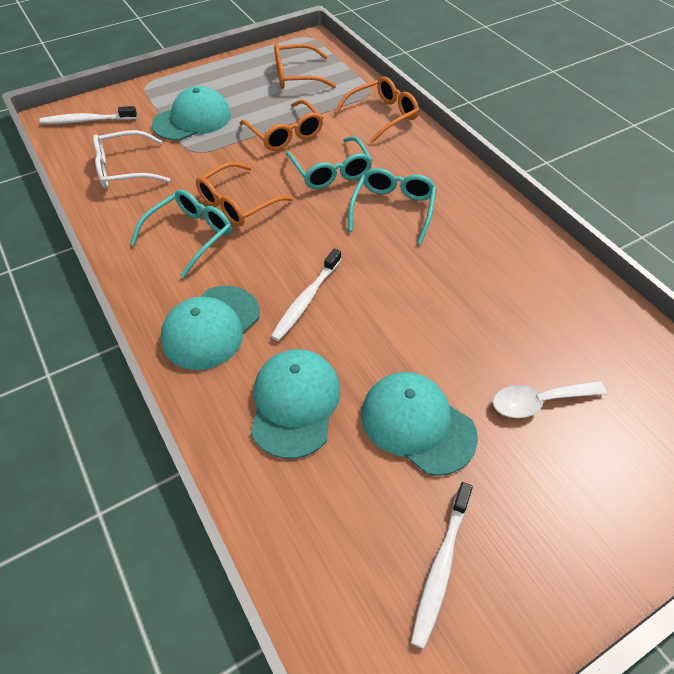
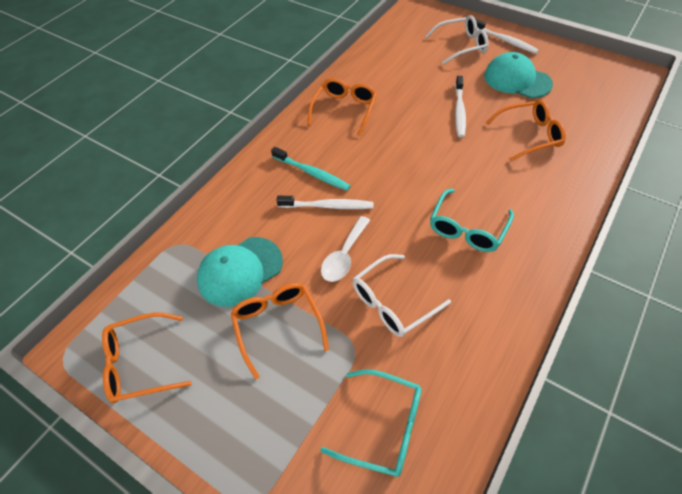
turquoise cap: [152,86,231,140] [160,286,260,370] [251,349,340,459] [361,372,478,476] = 4 -> [197,237,283,307] [484,52,553,98] = 2
turquoise glasses: [130,190,232,278] [286,136,372,189] [348,168,437,245] = 3 -> [321,369,422,477] [430,189,514,252] = 2
turquoise toothbrush: none = 0 -> [271,147,351,191] = 1
white glasses: [93,130,170,189] = 1 -> [353,254,451,337] [425,15,489,65] = 2

